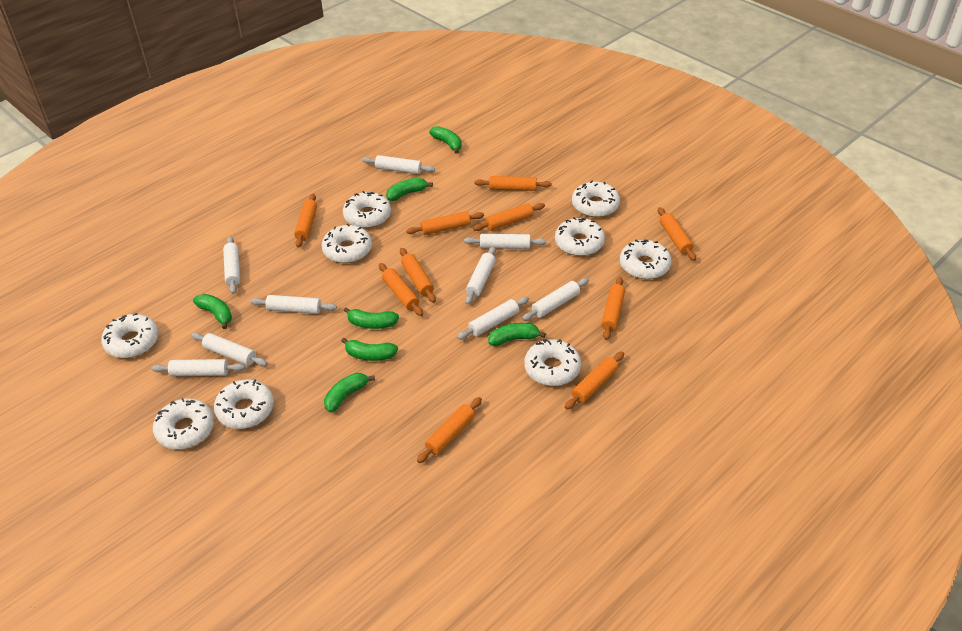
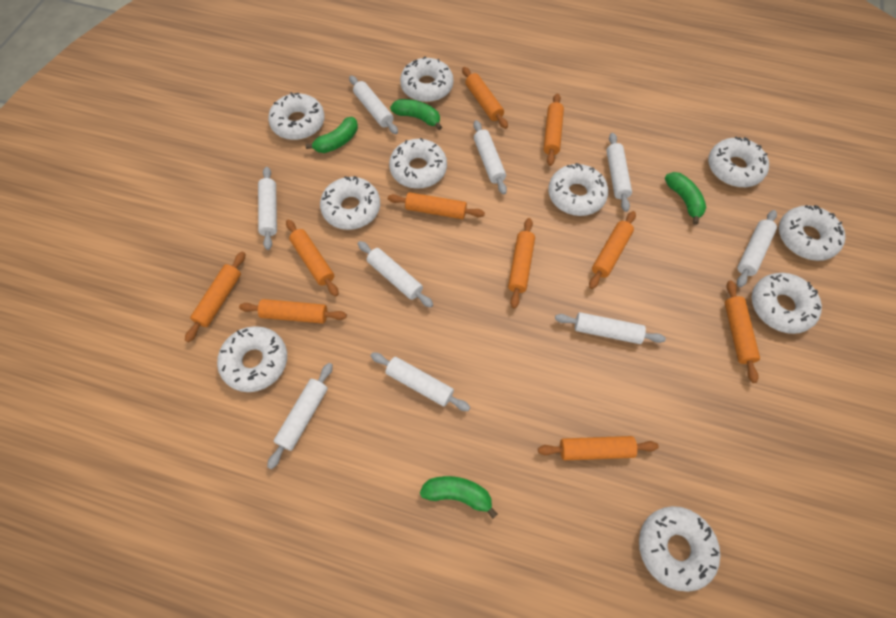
green banana: [193,294,232,329] [324,373,375,412] [341,338,398,361] [343,307,399,329] [386,178,433,201] [429,126,462,154] [488,323,546,346] = 7 -> [305,117,358,153] [390,99,442,130] [420,476,498,519] [665,172,706,225] = 4
white donut: [101,313,159,358] [153,398,214,449] [214,379,274,429] [322,224,372,263] [343,191,391,228] [524,339,581,386] [555,217,605,256] [572,181,620,217] [620,240,672,279] = 9 -> [217,326,287,392] [268,92,325,140] [320,176,380,230] [389,138,447,189] [400,56,453,102] [548,163,608,216] [639,506,720,592] [708,136,769,188] [752,273,822,334] [779,205,846,261] = 10

